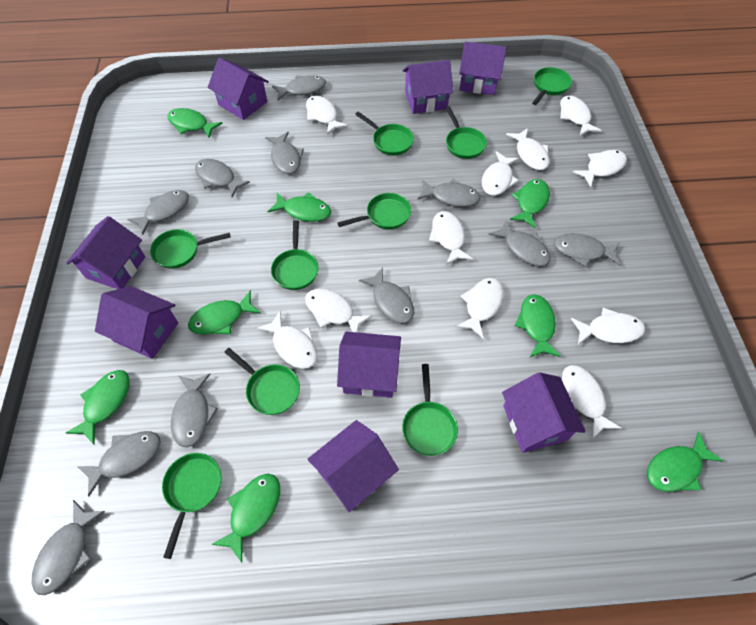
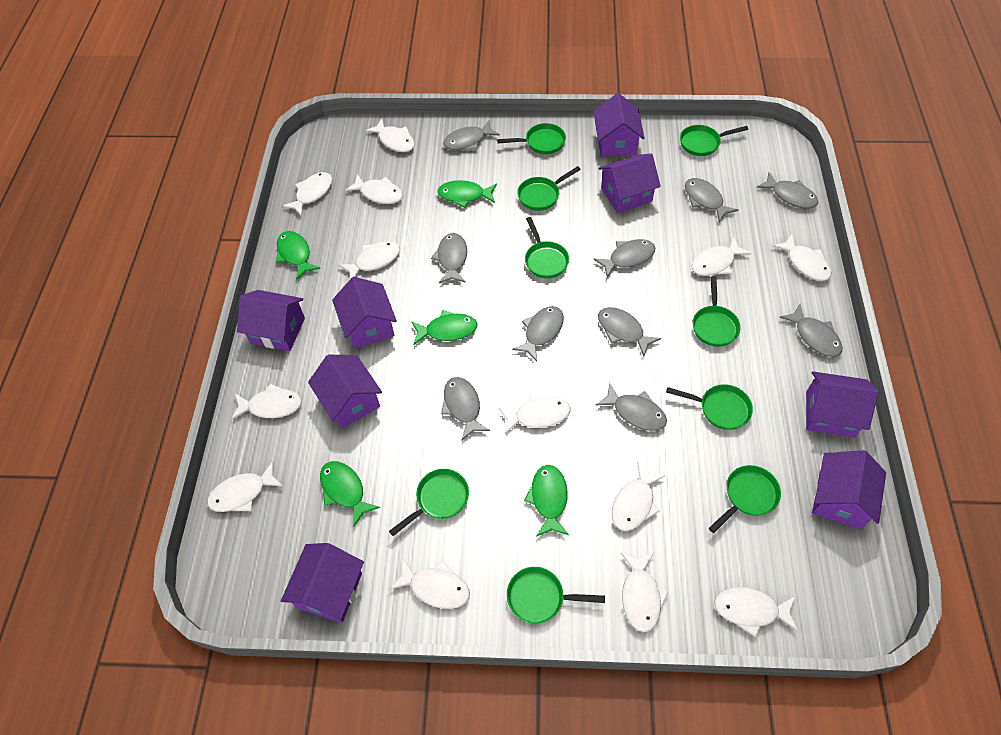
green fish: [66,370,130,445] [168,108,223,138] [188,290,261,334] [211,474,280,563] [267,192,331,222] [510,179,550,229] [515,294,561,358] [647,432,723,492] = 8 -> [276,231,321,280] [320,461,380,527] [411,310,478,345] [437,180,497,208] [524,465,569,537] = 5
grey fish: [31,500,105,595] [77,431,161,496] [127,190,189,235] [171,374,218,447] [195,159,250,197] [265,131,304,174] [272,75,326,101] [359,267,414,323] [417,179,480,207] [488,220,551,266] [554,233,620,267] = 11 -> [431,233,467,283] [441,377,490,440] [443,120,500,150] [512,306,564,362] [593,239,655,278] [595,383,667,431] [598,307,661,357] [685,178,738,222] [756,172,818,209] [779,304,842,357] = 10
white fish: [257,311,318,369] [305,289,372,332] [306,95,348,135] [429,211,473,265] [456,278,504,339] [482,151,520,196] [506,128,550,170] [560,95,602,136] [562,365,622,439] [571,308,645,345] [573,150,627,187] = 11 -> [207,461,284,512] [231,384,302,420] [282,172,332,217] [339,241,400,278] [345,174,403,204] [365,119,415,152] [390,558,470,609] [499,393,570,434] [612,461,666,531] [621,553,669,632] [692,237,752,276] [714,587,798,637] [773,234,832,281] = 13

